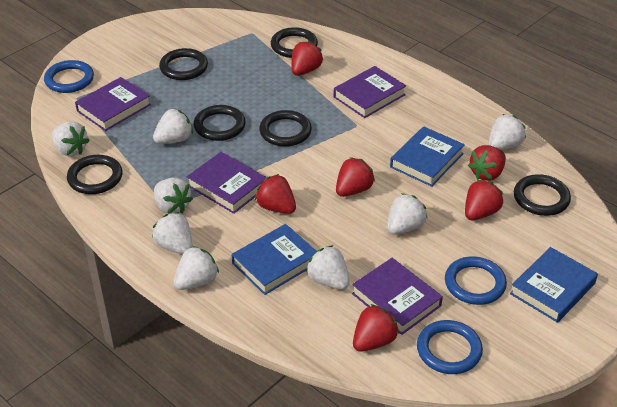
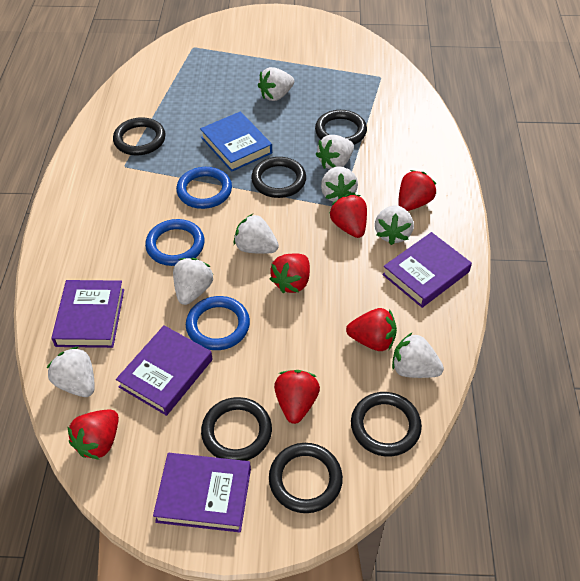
blue book: [232,224,317,295] [390,126,465,187] [510,247,598,323] = 3 -> [200,112,272,172] = 1

